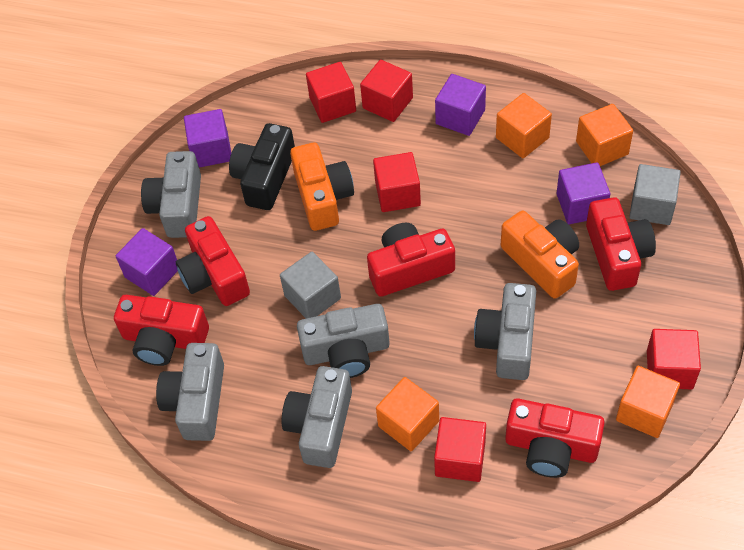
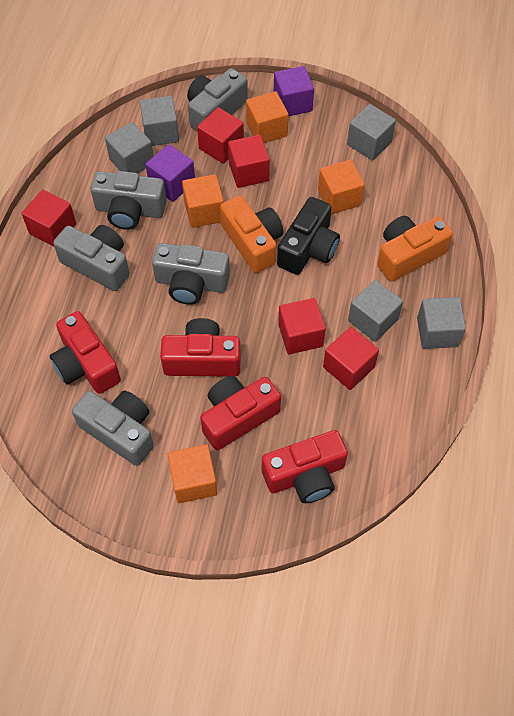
grey cube: [280,252,341,318] [629,164,681,225] = 2 -> [105,122,154,173] [140,96,179,146] [347,104,396,160] [348,280,403,342] [417,297,466,349] = 5
purple cube: [116,228,178,296] [184,109,231,168] [435,74,486,136] [557,162,610,224] = 4 -> [146,144,195,202] [274,66,314,116] = 2
red camera: [114,295,209,366] [176,216,250,306] [367,223,455,297] [505,398,605,478] [586,197,656,291] = 5 -> [50,311,121,394] [160,318,241,376] [200,376,281,450] [262,430,348,503] = 4

